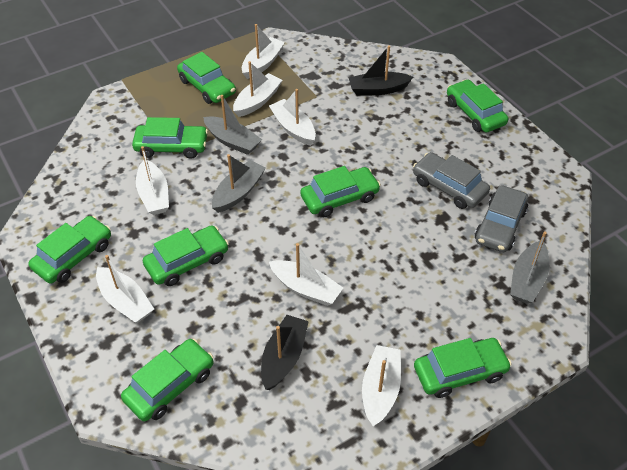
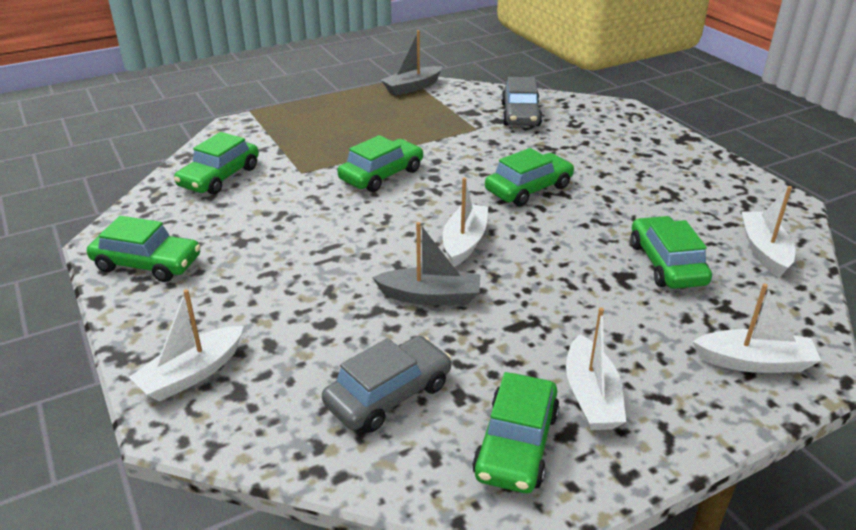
black boat: [261,315,309,390] [348,45,413,96] = 2 -> none = 0
green car: [28,216,111,284] [121,339,214,422] [132,117,208,159] [143,225,229,286] [177,52,236,104] [300,166,381,217] [414,338,512,398] [447,79,508,132] = 8 -> [87,216,201,282] [174,132,259,195] [337,135,423,192] [472,372,560,493] [485,148,574,206] [631,216,712,289] = 6
grey boat: [203,95,262,155] [212,154,266,213] [510,231,550,303] = 3 -> [372,222,480,305] [381,30,442,96] = 2
white boat: [96,255,154,323] [136,146,169,215] [233,61,282,117] [242,24,285,79] [269,89,316,146] [269,243,343,306] [362,345,401,426] = 7 -> [129,289,244,402] [443,177,488,267] [566,308,626,430] [693,284,821,373] [741,186,795,277] = 5

